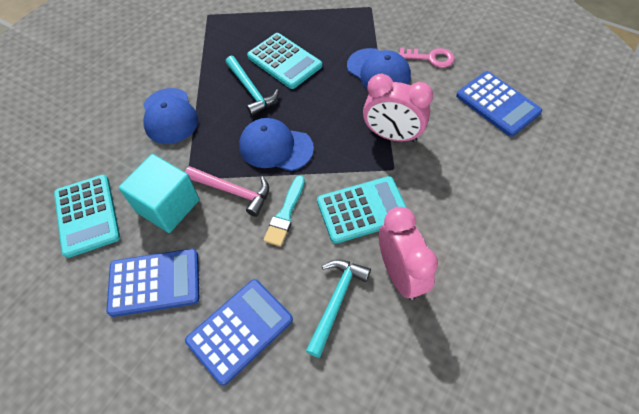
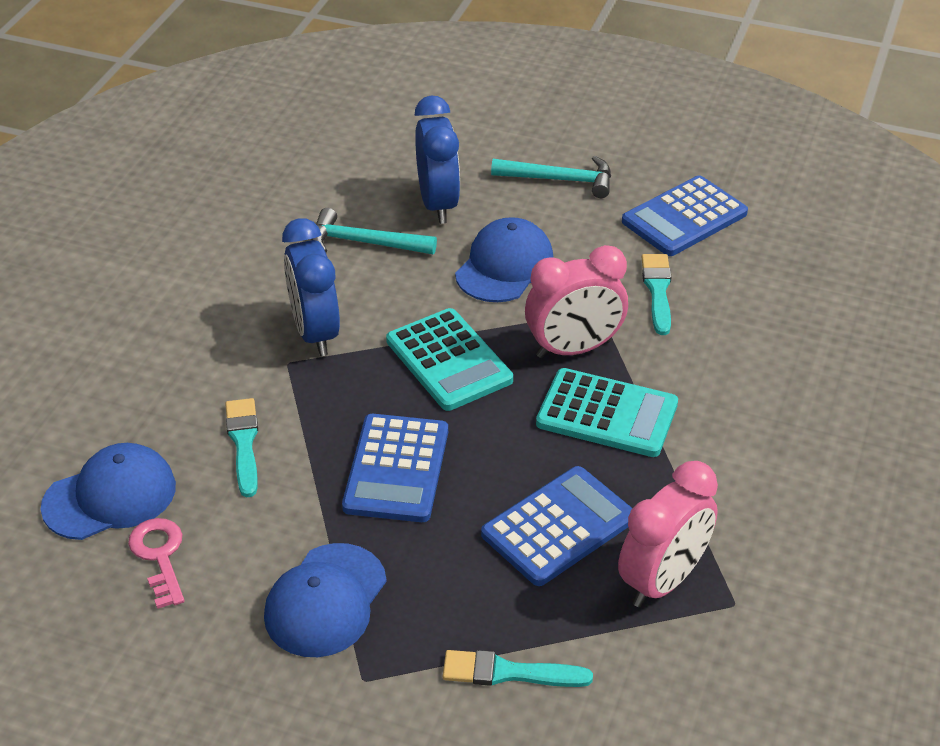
blue clock: none = 0 -> [282,218,340,356] [415,95,460,224] = 2
pink hammer: [185,166,269,217] = 1 -> none = 0
turquoise brush: [263,176,305,247] = 1 -> [225,398,258,498] [443,650,593,687] [642,254,671,335] = 3
turquoise calculator: [54,175,120,258] [247,33,322,89] [317,176,407,244] = 3 -> [386,308,513,411] [536,368,678,457] = 2
turquoise cube: [119,154,199,233] = 1 -> none = 0

